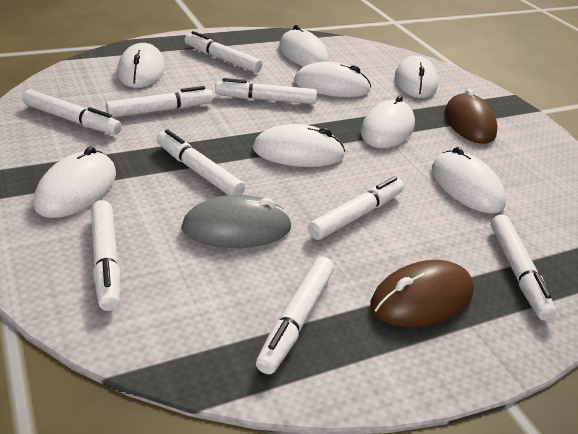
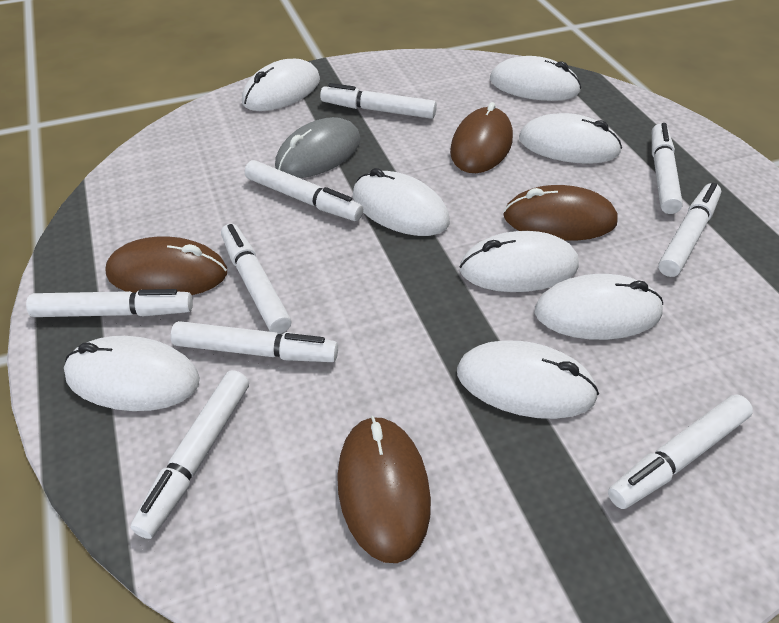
brown mouse: [370,260,474,327] [445,89,498,144] = 2 -> [105,236,227,295] [337,416,431,563] [450,102,513,173] [503,185,618,241] = 4

